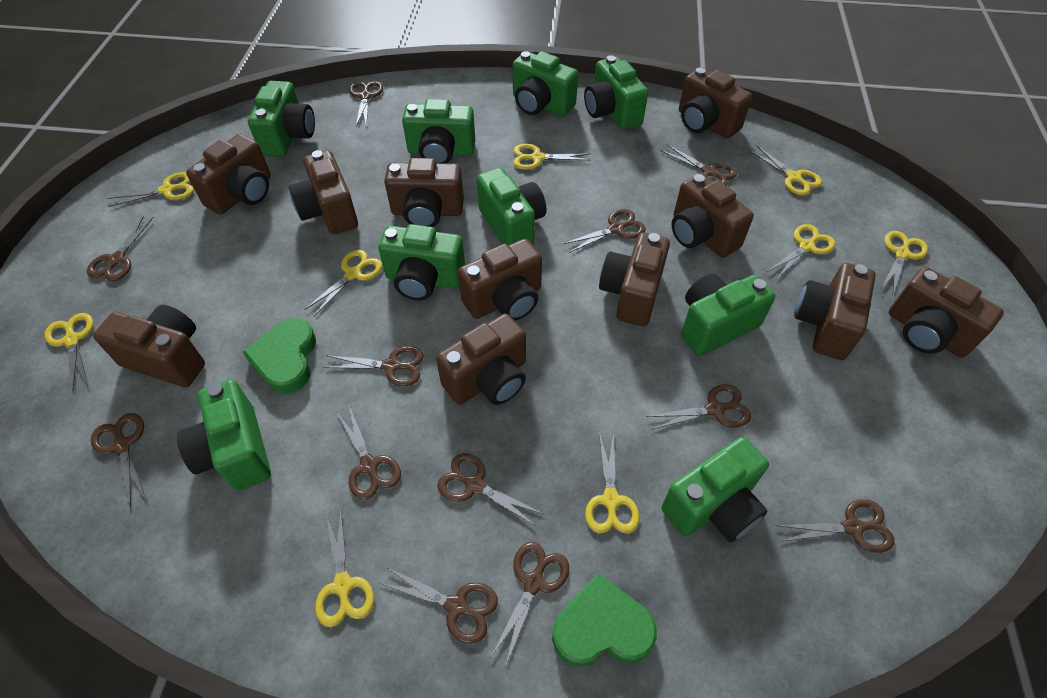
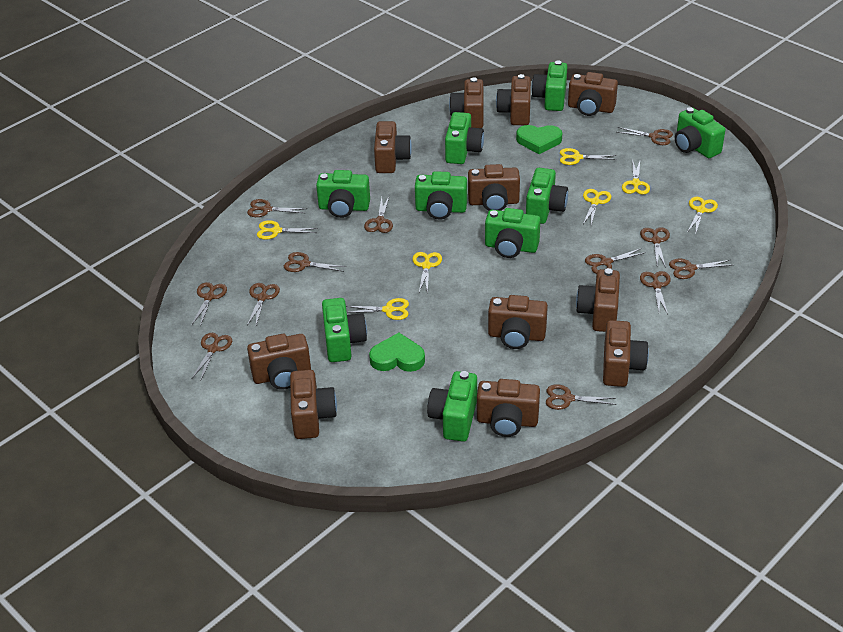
yellow scissors: [45,313,94,392] [108,172,194,207] [304,250,383,316] [315,508,374,627] [513,144,591,170] [585,431,640,533] [749,145,822,196] [767,224,835,280] [881,231,928,294] = 9 -> [257,220,318,240] [346,298,409,320] [412,252,442,294] [560,148,617,165] [583,189,611,225] [622,159,650,195] [687,197,718,235] = 7

